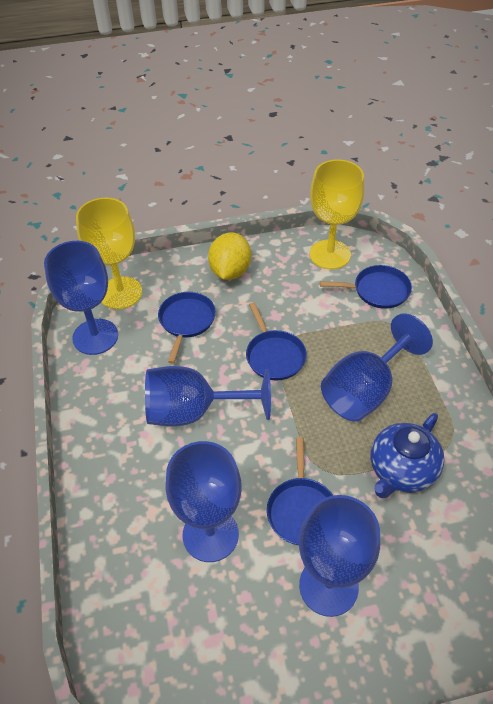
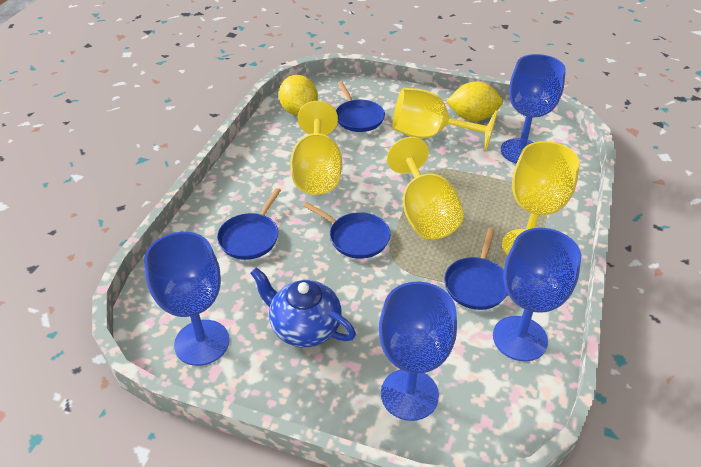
blue goblet: [44,241,118,355] [145,366,271,427] [165,441,241,562] [299,495,380,617] [321,313,433,422] = 5 -> [144,232,229,366] [379,282,457,421] [493,228,581,361] [501,54,566,164] = 4
yellow goblet: [76,198,142,309] [310,159,364,269] = 2 -> [290,101,342,195] [387,137,464,239] [392,88,498,151] [502,141,580,255] = 4
yellow lemon: [208,232,251,280] = 1 -> [279,75,318,116] [446,81,503,121] = 2

